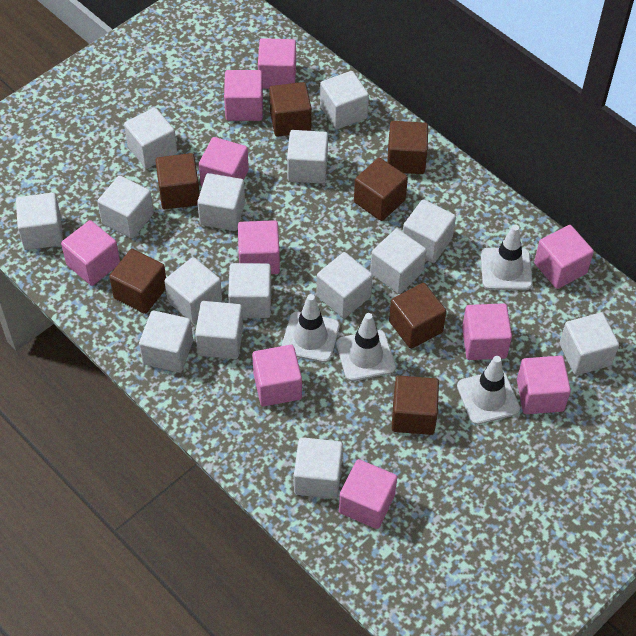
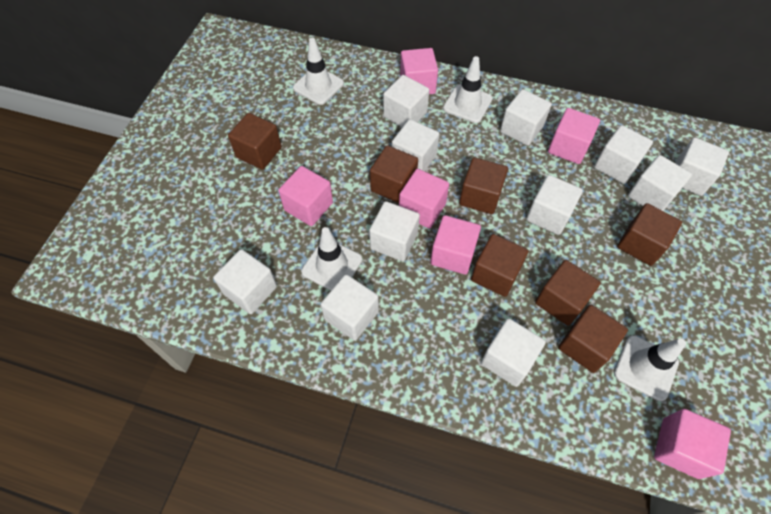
pink cube: [61,220,120,286] [199,137,249,187] [224,70,263,121] [238,220,280,274] [252,345,302,406] [258,38,296,89] [339,459,397,529] [462,303,512,360] [517,356,571,414] [534,225,594,289] = 10 -> [278,166,333,226] [399,169,449,228] [400,48,438,94] [430,215,481,275] [548,108,600,164] [654,409,731,479] = 6
white cube: [16,193,63,250] [97,176,154,238] [124,108,177,169] [139,311,193,373] [165,257,222,324] [195,301,243,359] [197,173,245,231] [228,263,271,318] [287,130,328,184] [294,437,343,499] [316,252,373,318] [320,71,369,129] [370,229,427,294] [403,199,456,263] [559,312,619,375] = 15 -> [213,249,277,314] [320,274,379,341] [369,201,420,261] [383,75,429,127] [392,119,439,171] [481,318,546,387] [500,89,552,146] [526,175,583,235] [594,125,653,184] [628,155,692,211] [675,137,729,196] = 11

